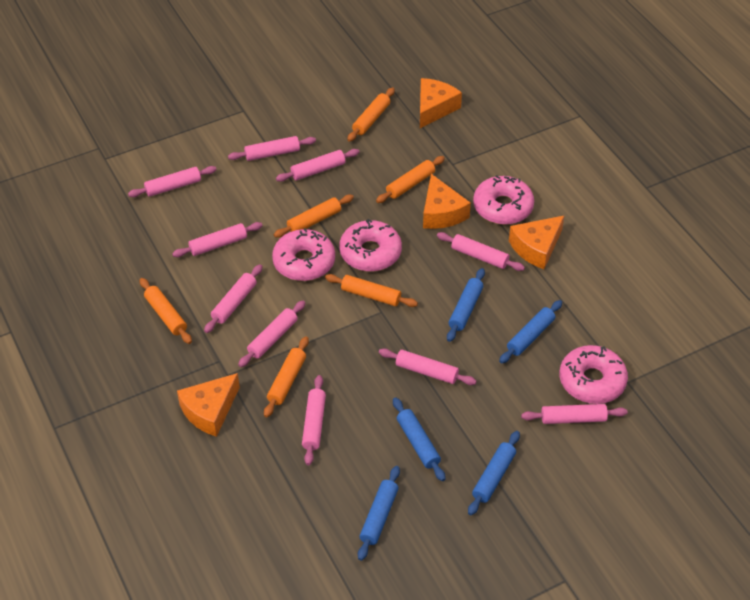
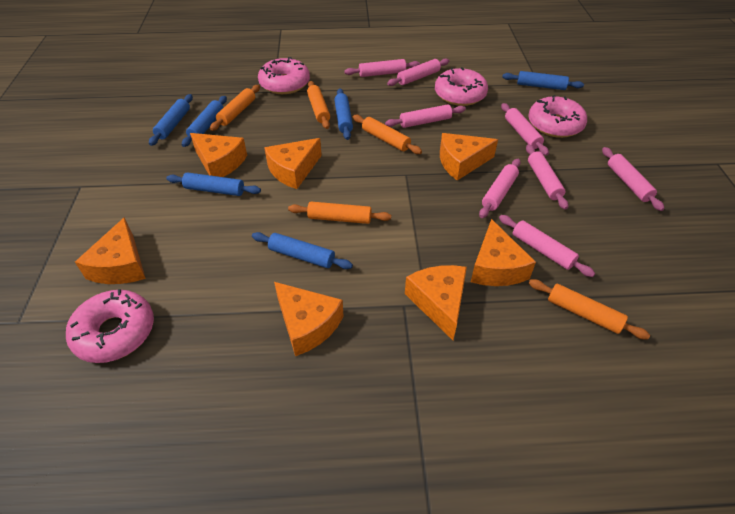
blue rolling pin: [358,466,400,561] [393,397,445,481] [447,268,485,342] [468,431,520,515] [499,300,562,363] = 5 -> [149,94,193,146] [166,172,261,196] [182,96,227,147] [252,232,353,269] [334,89,353,140] [502,71,584,90] = 6
orange cheese: [177,373,240,437] [420,78,462,128] [423,174,471,229] [509,216,564,269] = 4 -> [75,217,146,284] [190,133,247,177] [264,138,322,189] [274,282,344,356] [405,265,467,340] [440,133,498,181] [471,219,536,286] = 7
orange rolling pin: [140,278,192,344] [264,336,309,417] [274,195,354,238] [325,274,418,307] [347,87,395,142] [376,156,445,203] = 6 -> [210,85,260,131] [288,202,391,224] [307,81,330,129] [353,115,422,154] [529,279,650,340] = 5
pink rolling pin: [128,166,217,197] [172,222,263,257] [204,264,263,333] [228,136,316,161] [238,300,306,367] [276,149,360,182] [302,375,326,465] [379,348,476,385] [437,232,525,271] [521,404,628,424] = 10 -> [344,59,420,77] [385,104,466,128] [387,58,449,86] [479,159,521,218] [499,215,595,277] [501,103,549,156] [526,144,568,210] [602,147,665,211] = 8

